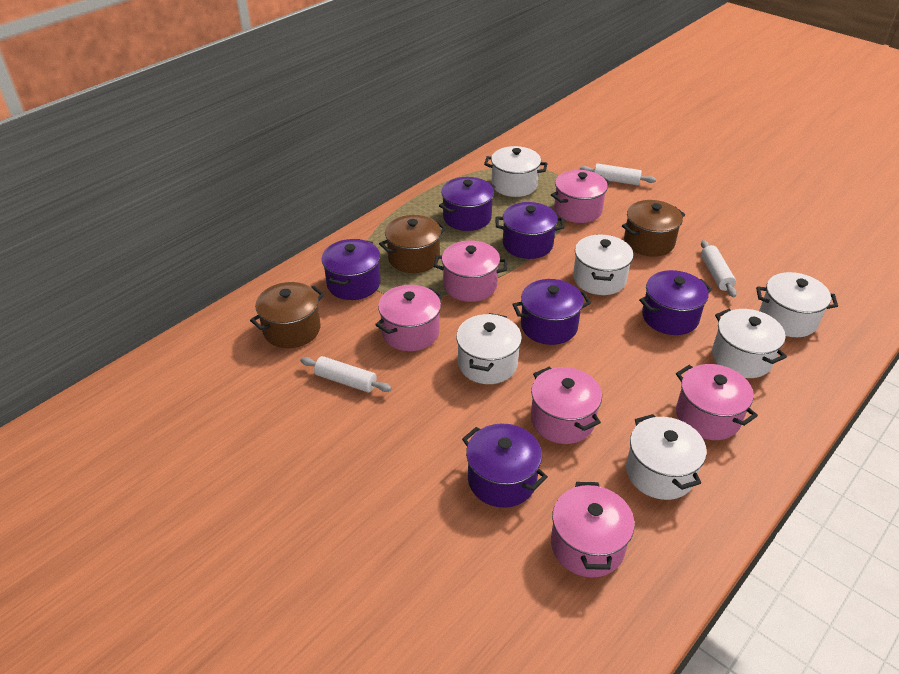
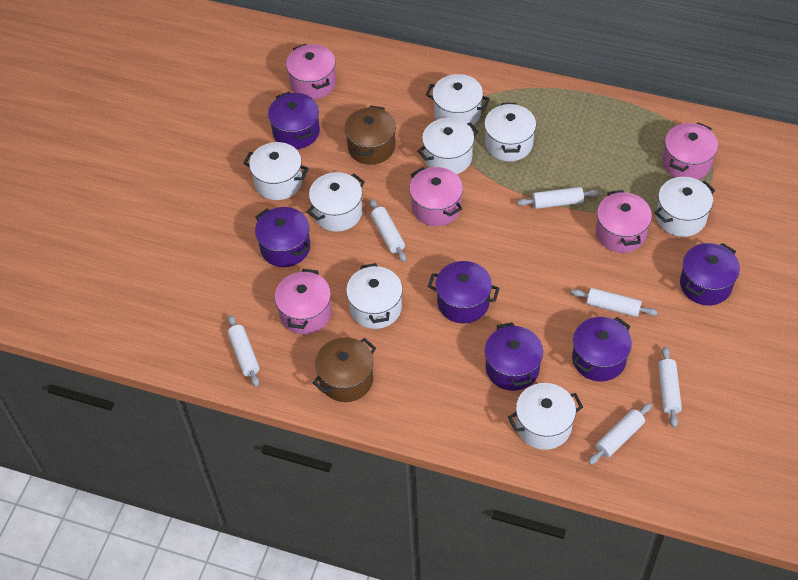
brown pot: [250,282,325,348] [379,215,447,273] [622,200,685,256] = 3 -> [313,337,376,402] [344,106,396,165] = 2
pink pot: [375,285,443,351] [434,240,507,302] [531,366,602,444] [551,170,610,223] [551,482,635,578] [676,364,758,440] = 6 -> [275,269,332,334] [286,44,336,99] [409,167,463,226] [596,190,652,253] [662,122,718,180] = 5
white pot: [456,313,522,384] [484,146,548,197] [573,234,634,295] [626,414,707,500] [712,309,787,378] [756,272,838,337] = 6 -> [243,142,309,200] [307,172,365,232] [346,263,403,329] [417,118,479,174] [426,74,490,125] [484,103,536,161] [508,383,583,450] [654,177,715,237] = 8
white rolling pin: [300,356,392,393] [580,163,656,185] [701,240,737,297] = 3 -> [227,315,260,387] [370,199,406,262] [517,187,599,209] [571,288,657,317] [588,403,652,465] [658,346,682,428] = 6

